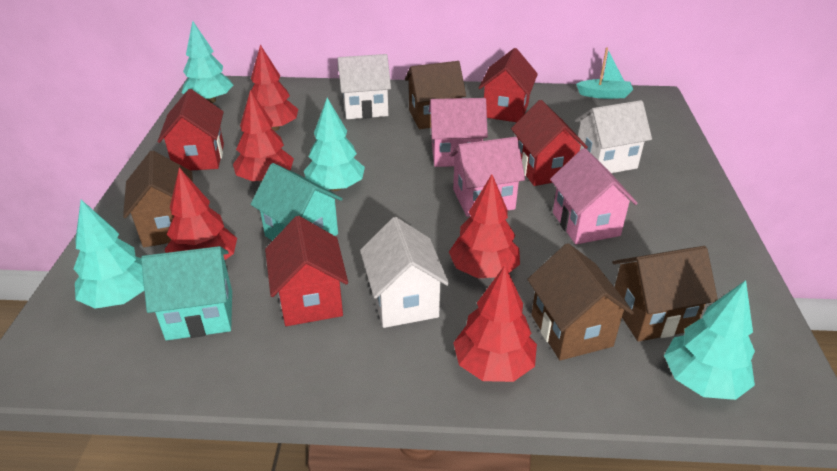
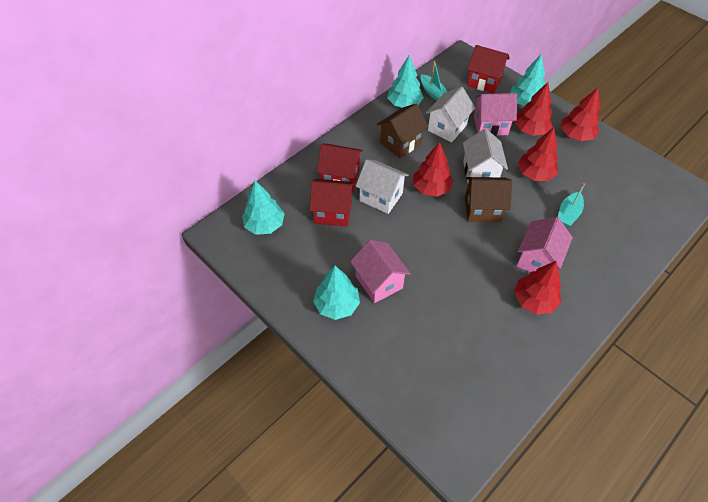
brown house: [123,150,193,247] [405,61,466,129] [527,243,634,361] [612,246,718,342] = 4 -> [377,103,429,158] [465,177,512,222] = 2
red house: [157,89,224,171] [265,216,348,326] [479,48,538,122] [511,100,588,186] = 4 -> [309,179,354,227] [317,144,363,192] [467,45,510,94] = 3
turquoise boat: [576,48,633,99] = 1 -> [421,61,448,101] [558,183,585,227] = 2
turquoise house: [141,246,232,341] [250,163,343,241] = 2 -> none = 0

